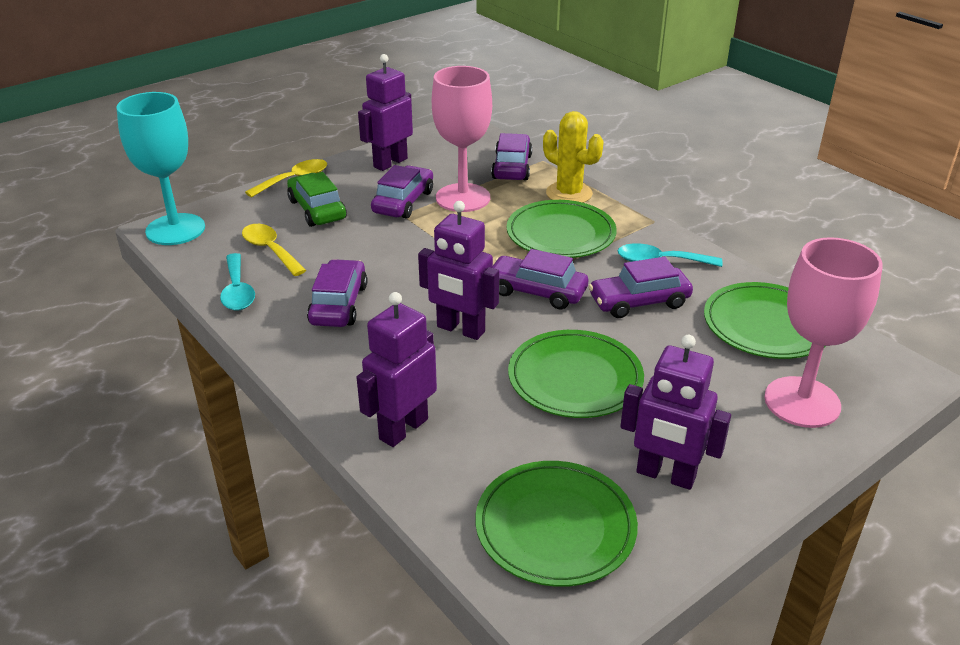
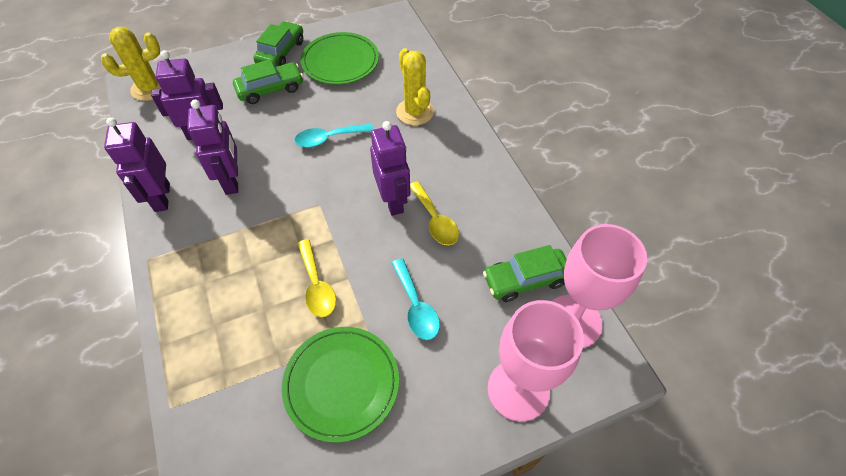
green car: [287,172,347,227] = 1 -> [233,59,303,104] [253,21,303,67] [483,245,567,302] = 3
green plate: [475,461,638,587] [507,200,617,258] [508,330,644,418] [704,282,826,359] = 4 -> [282,327,399,443] [300,32,379,85] = 2
purple car: [307,259,367,327] [371,165,433,219] [491,133,532,180] [493,249,588,310] [589,257,693,318] = 5 -> none = 0
turquoise goblet: [116,92,205,245] = 1 -> none = 0
yellow cactus: [543,111,603,203] = 1 -> [101,27,162,101] [396,48,434,125] = 2

